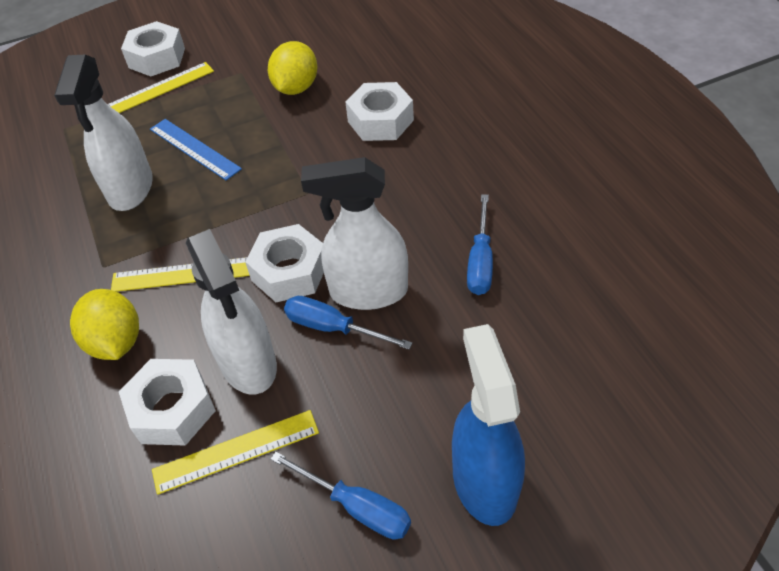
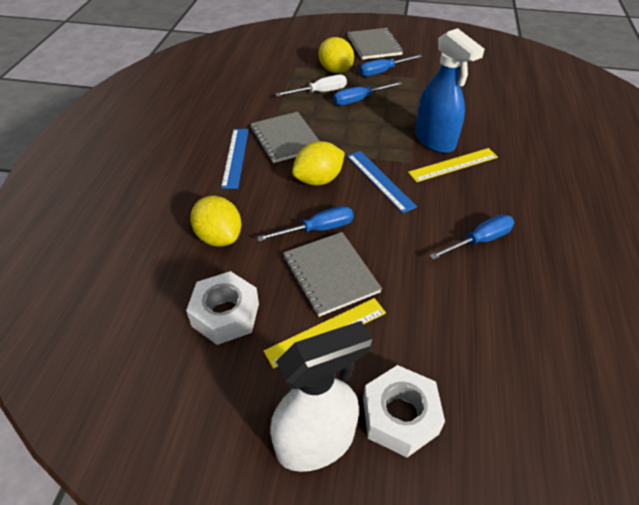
blue ruler: [150,119,242,180] = 1 -> [221,129,249,189] [347,151,417,213] = 2
blue screwdriver: [271,452,411,539] [284,296,413,350] [467,194,493,295] = 3 -> [257,206,353,241] [333,82,402,105] [359,55,422,77] [429,214,514,260] = 4
grey notebook: none = 0 -> [250,112,319,163] [283,232,382,317] [347,28,403,60] = 3
white nut: [119,359,216,446] [121,21,185,76] [245,224,324,302] [345,82,414,141] = 4 -> [186,271,259,345] [363,365,445,457] = 2
white screwdriver: none = 0 -> [275,75,347,96] = 1
white spray bottle: [54,55,153,211] [186,229,277,395] [301,157,408,310] = 3 -> [270,321,372,472] = 1
yellow lemon: [70,289,139,360] [268,41,317,95] = 2 -> [191,196,242,246] [292,141,345,186] [319,37,354,73] = 3
yellow ruler: [108,62,214,113] [111,257,250,292] [152,410,319,495] = 3 -> [264,298,386,369] [408,148,498,182] = 2

